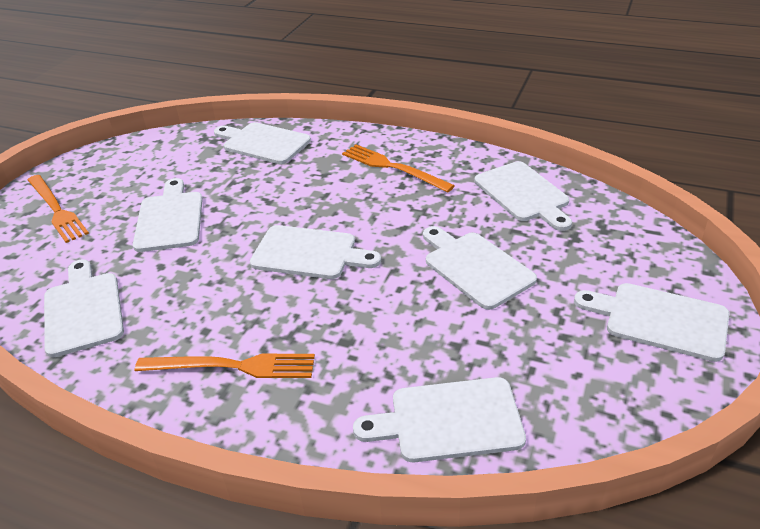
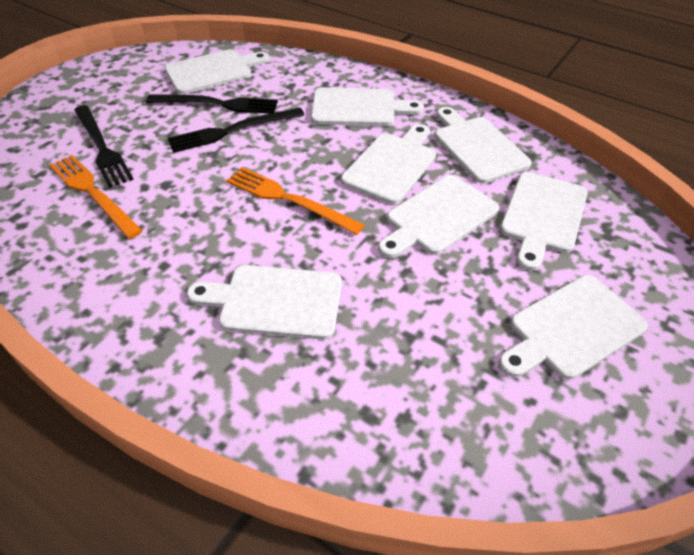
black fork: none = 0 -> [74,105,134,188] [146,94,278,113] [168,108,304,153] = 3
orange fork: [28,175,89,243] [135,354,315,378] [342,144,455,193] = 3 -> [49,155,143,239] [226,167,365,235] = 2

